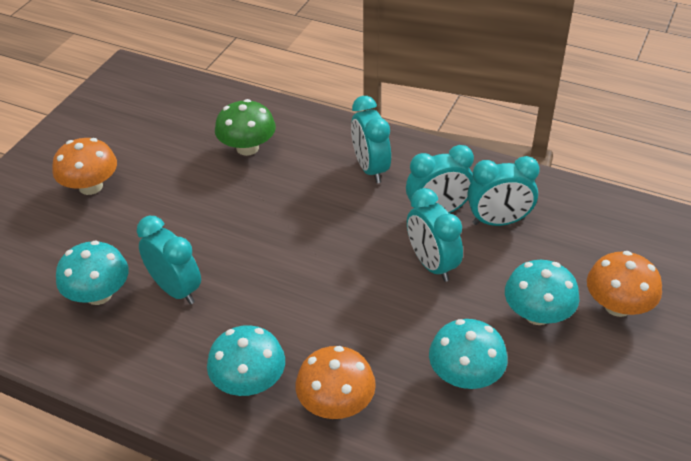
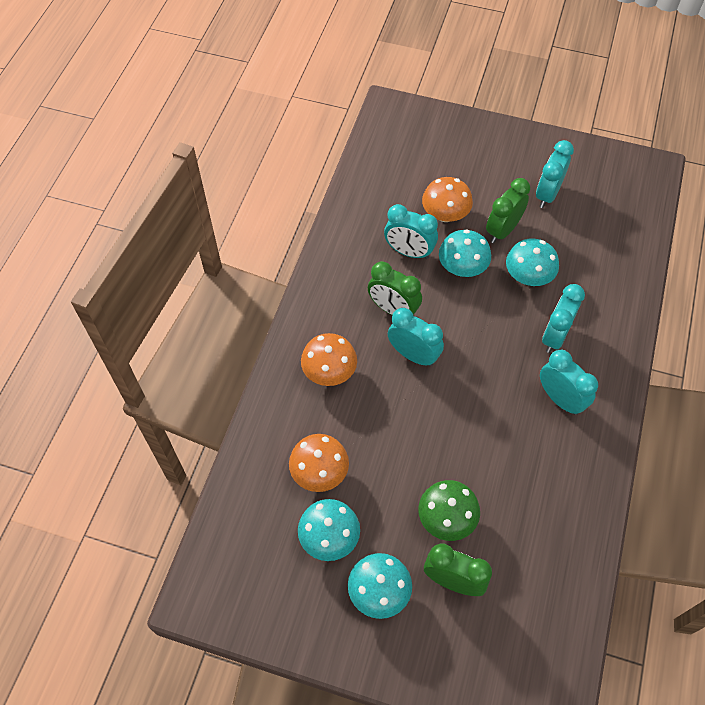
green clock: none = 0 -> [368,261,422,315] [424,544,492,596] [486,178,530,243] = 3

